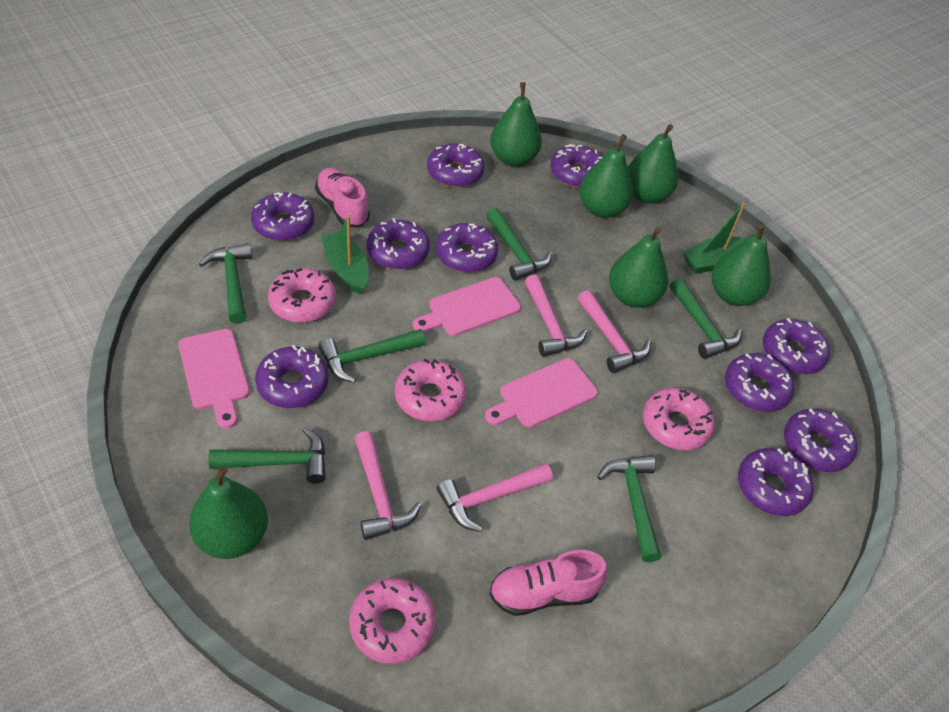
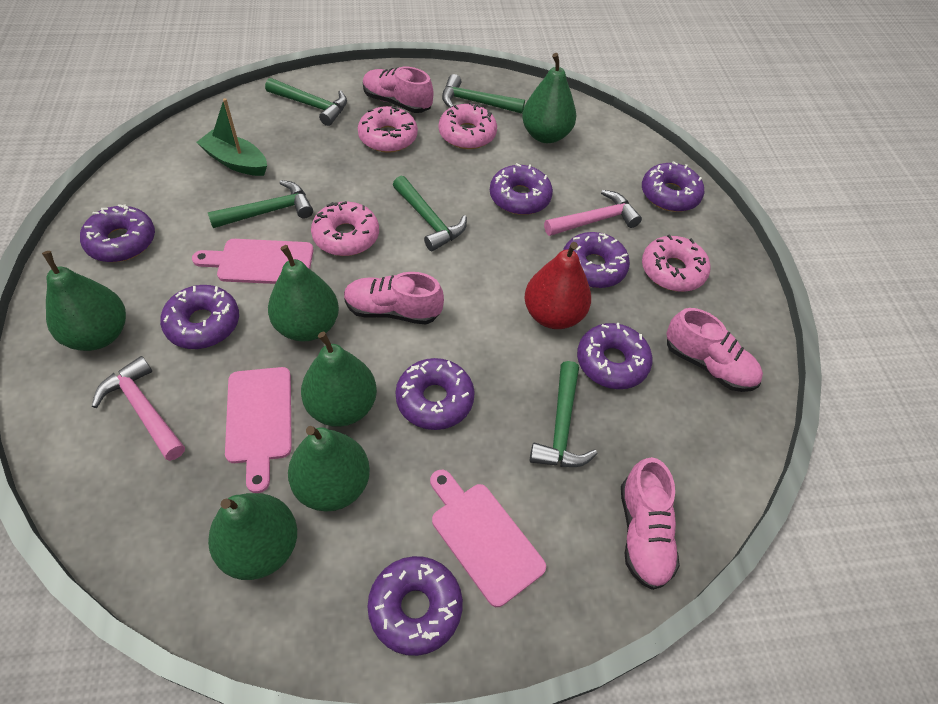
green boat: [321,215,368,294] [683,202,747,274] = 2 -> [196,98,267,176] = 1
green hammer: [199,243,252,324] [208,427,326,484] [319,329,426,383] [486,208,552,281] [597,455,661,562] [670,278,741,359] = 6 -> [208,180,313,228] [265,78,347,126] [393,176,467,251] [442,74,525,114] [530,361,597,467] = 5
pink hammer: [354,431,421,540] [437,463,553,532] [524,275,587,357] [578,290,651,373] = 4 -> [92,356,185,461] [544,190,642,236] = 2
pink shoe: [315,168,370,227] [489,550,607,616] = 2 -> [344,272,444,325] [363,67,434,113] [621,457,680,590] [666,308,763,392] = 4
purple donut: [251,192,314,241] [255,345,329,408] [367,218,430,269] [427,143,484,187] [436,223,498,272] [551,144,603,188] [725,353,794,412] [738,448,814,516] [763,318,830,374] [784,409,857,472] = 10 -> [80,204,155,262] [160,285,239,349] [368,556,463,656] [395,358,475,430] [490,163,553,215] [563,232,630,288] [577,323,652,389] [642,161,704,212] = 8
red pear: none = 0 -> [524,242,591,329] = 1

